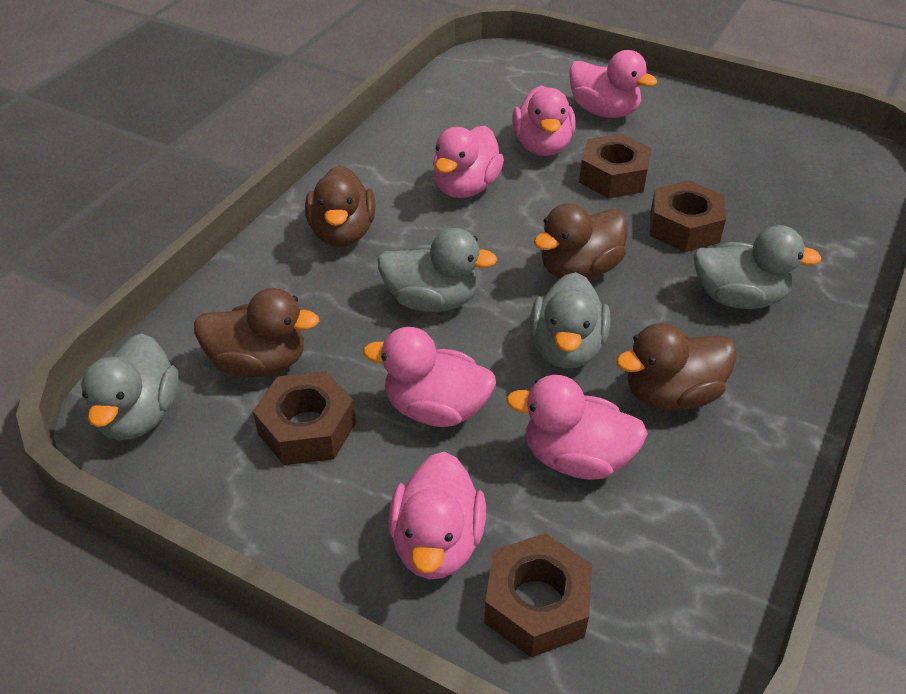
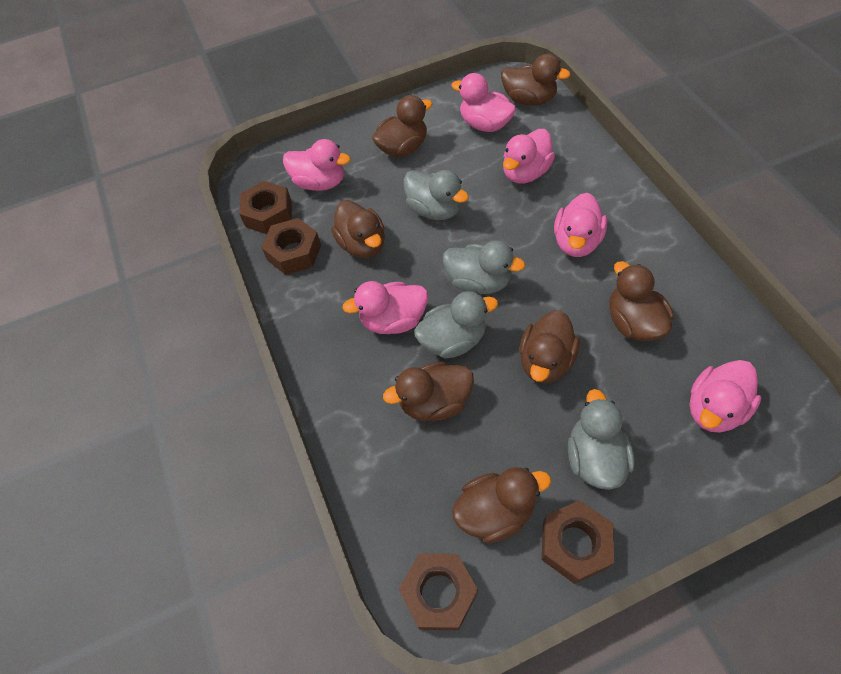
brown duck: [194,288,319,377] [305,165,376,247] [534,203,628,279] [616,323,737,411] = 4 -> [331,200,385,258] [372,95,433,157] [383,362,474,421] [452,467,551,543] [501,54,570,106] [519,310,580,384] [609,261,673,341] = 7

